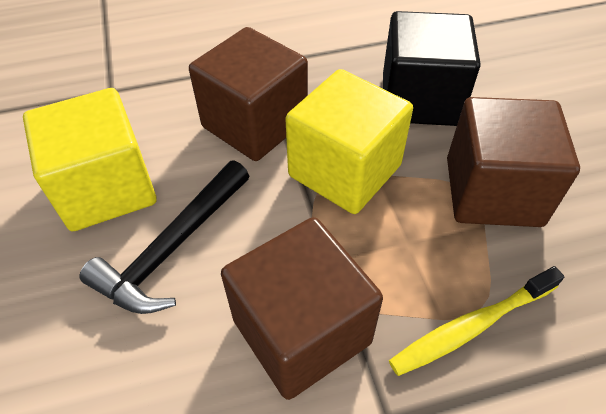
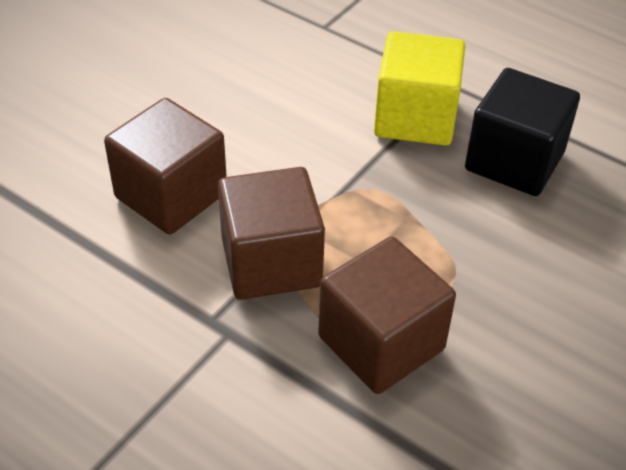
black hammer: [80,160,249,314] = 1 -> none = 0
yellow cube: [23,88,157,231] [285,69,413,214] = 2 -> [374,31,465,146] = 1
yellow toothbrush: [389,266,564,376] = 1 -> none = 0

